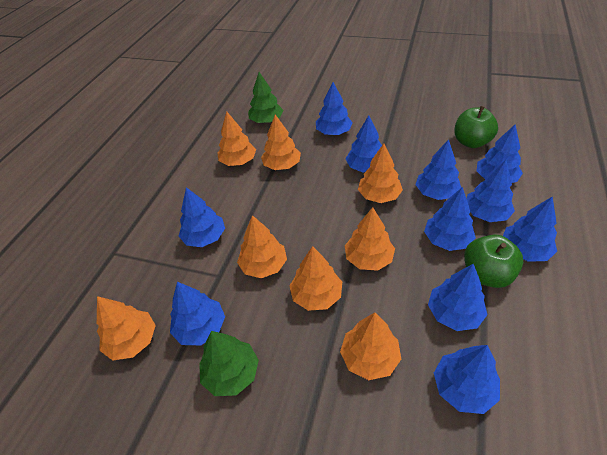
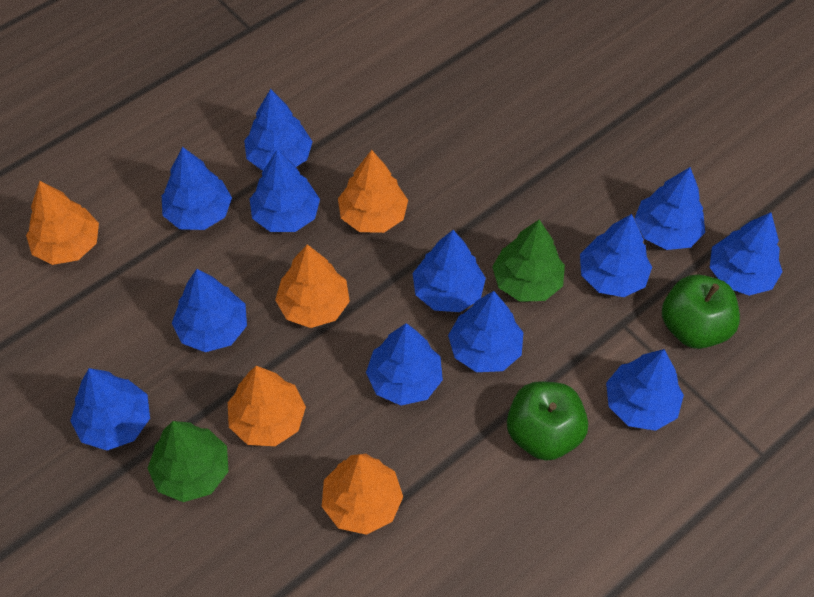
blue tree: [170,282,225,345] [179,187,225,247] [316,82,353,135] [346,115,382,172] [415,139,461,200] [424,187,476,251] [428,264,488,331] [434,345,500,414] [467,160,515,222] [477,125,523,183] [503,196,557,262] = 11 -> [70,368,150,450] [162,147,232,230] [172,269,247,352] [244,89,313,171] [250,150,320,232] [366,323,443,406] [413,230,486,312] [448,291,523,372] [580,214,652,297] [606,349,684,431] [634,167,705,250] [710,212,783,296] = 12
orange tree: [97,296,156,361] [217,111,256,166] [237,215,287,278] [261,115,301,170] [289,246,342,311] [340,312,401,380] [345,207,395,271] [358,144,403,203] = 8 -> [26,181,99,265] [228,366,306,446] [275,244,350,328] [322,454,403,535] [338,150,408,233] = 5

